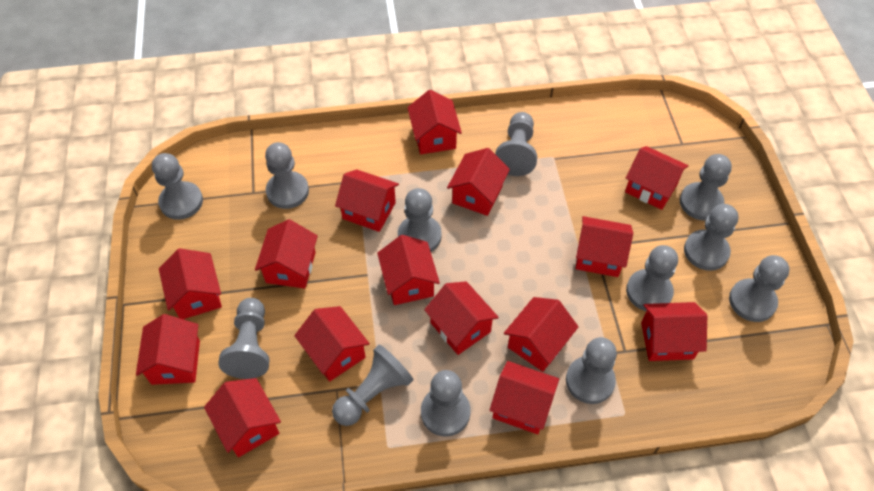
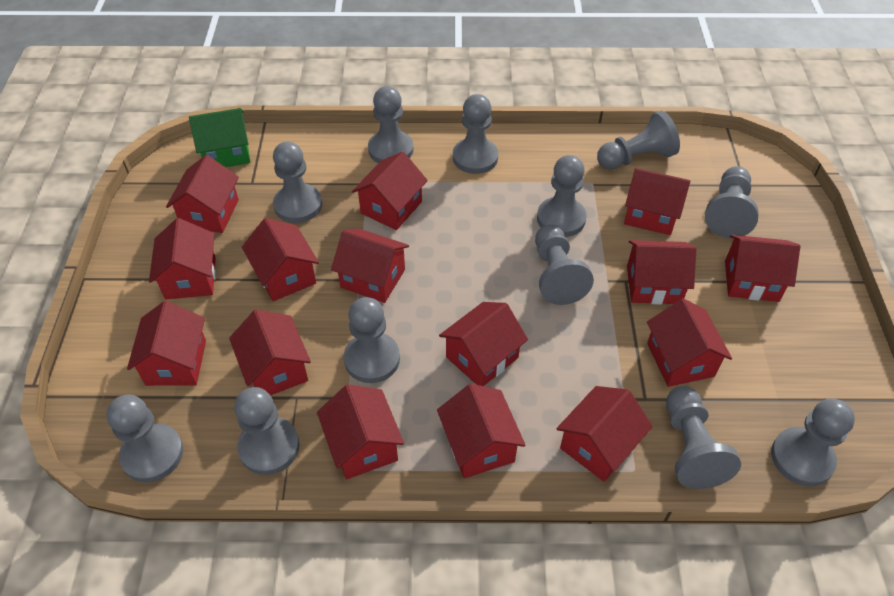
green house: none = 0 -> [189,108,251,167] = 1

